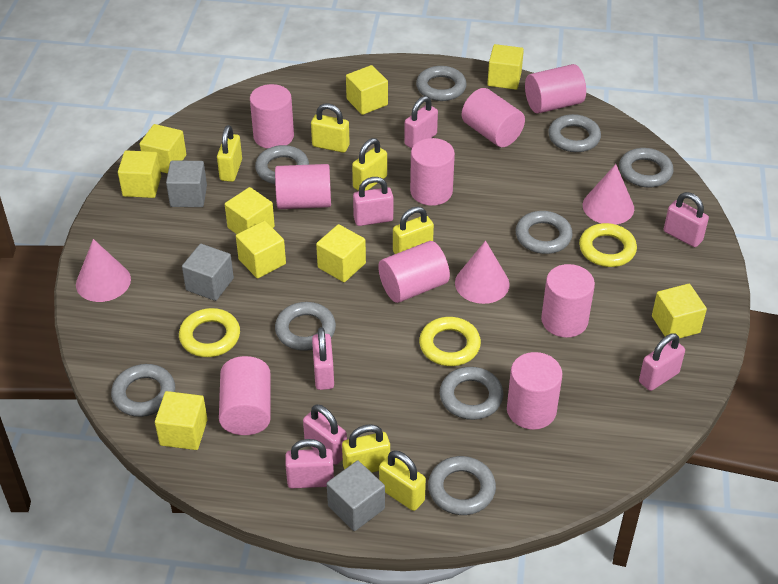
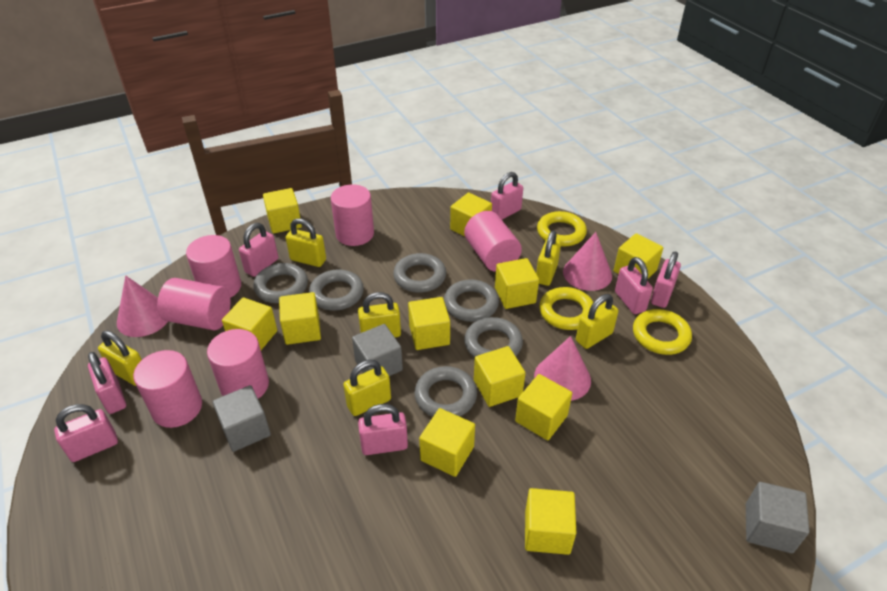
grey ring: [111,364,175,417] [255,145,309,184] [275,302,336,351] [416,66,467,101] [428,456,496,515] [440,367,503,420] [516,211,573,254] [548,114,601,152] [619,148,673,188] = 9 -> [253,263,308,303] [309,269,364,311] [393,253,446,293] [415,366,477,417] [444,279,499,322] [464,317,523,358] = 6
pink cylinder: [219,356,271,435] [250,84,294,149] [275,164,331,209] [378,241,450,303] [410,138,455,206] [462,88,525,147] [507,352,562,430] [525,64,586,114] [541,264,595,338] = 9 -> [133,350,202,428] [157,278,230,330] [186,235,241,298] [207,329,269,399] [331,184,374,246] [464,211,522,272] = 6
yellow cube: [118,150,161,198] [140,124,186,174] [155,391,208,450] [225,187,275,234] [236,221,286,279] [316,224,366,282] [346,65,388,115] [487,44,524,90] [652,284,707,338] = 9 -> [222,297,277,350] [263,188,302,234] [279,292,321,345] [408,297,450,350] [419,408,475,477] [450,193,492,236] [474,346,525,407] [495,258,539,309] [515,374,572,440] [525,488,576,555] [614,233,663,278] = 11

